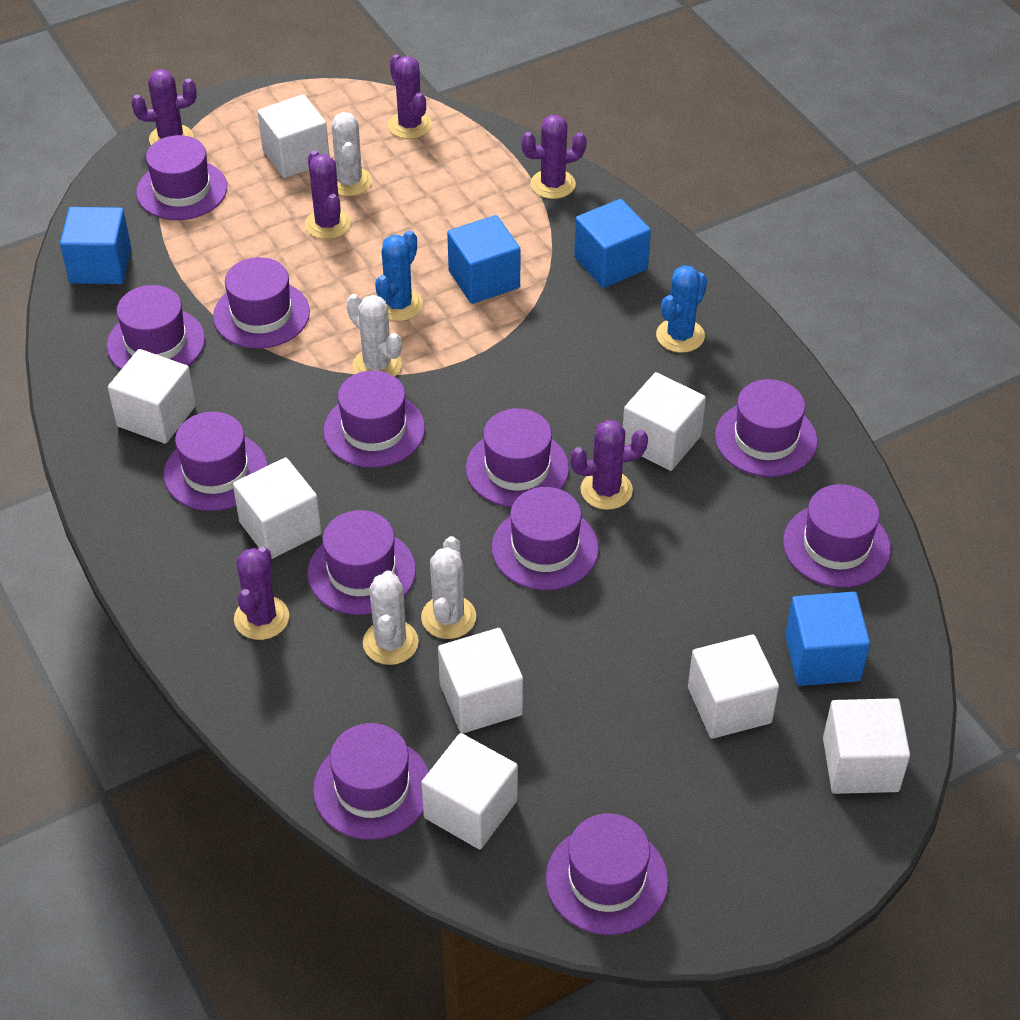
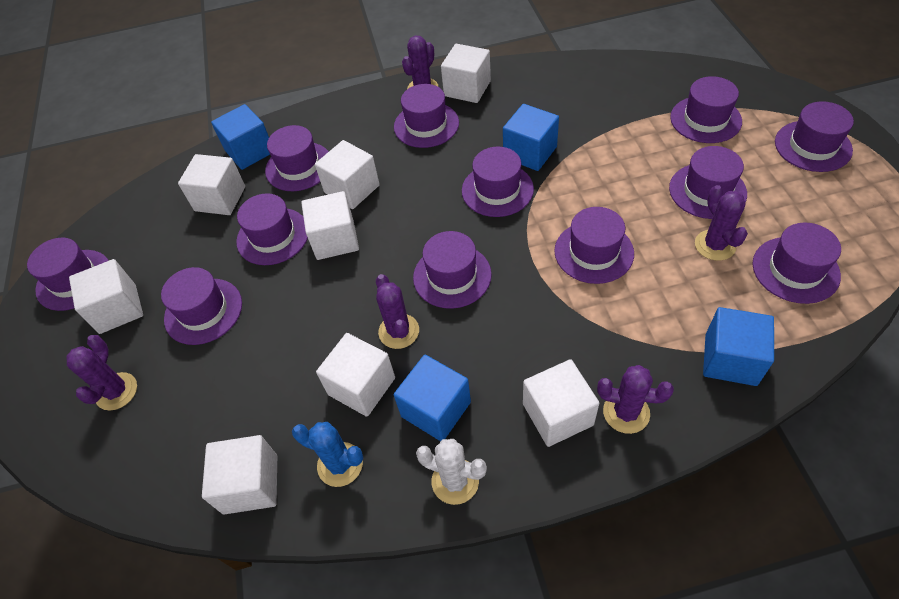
blue cactus: [375,231,423,321] [656,265,707,353] = 2 -> [292,422,363,487] = 1
purple cactus: [131,69,197,145] [234,546,289,640] [305,151,351,239] [388,54,432,139] [521,115,587,199] [570,420,648,510] = 6 -> [66,335,137,410] [376,274,419,349] [402,36,438,89] [597,365,674,434] [695,185,748,261] = 5
white cactus: [331,112,372,196] [346,294,402,376] [363,570,419,665] [421,536,476,639] = 4 -> [416,439,487,505] = 1

